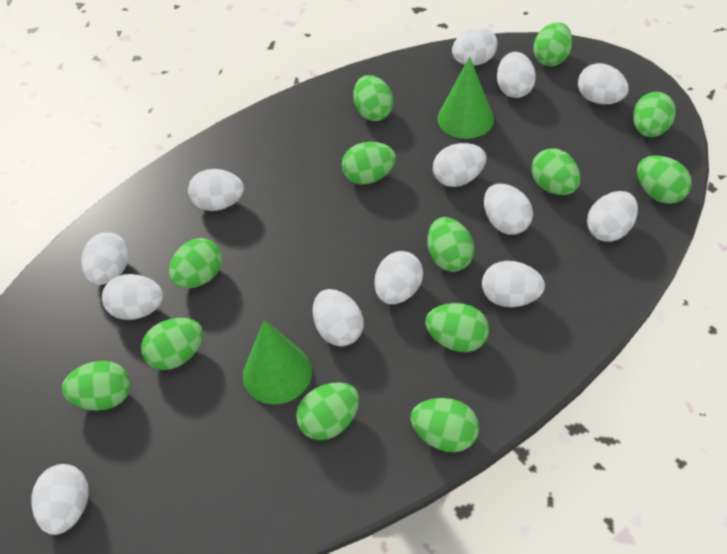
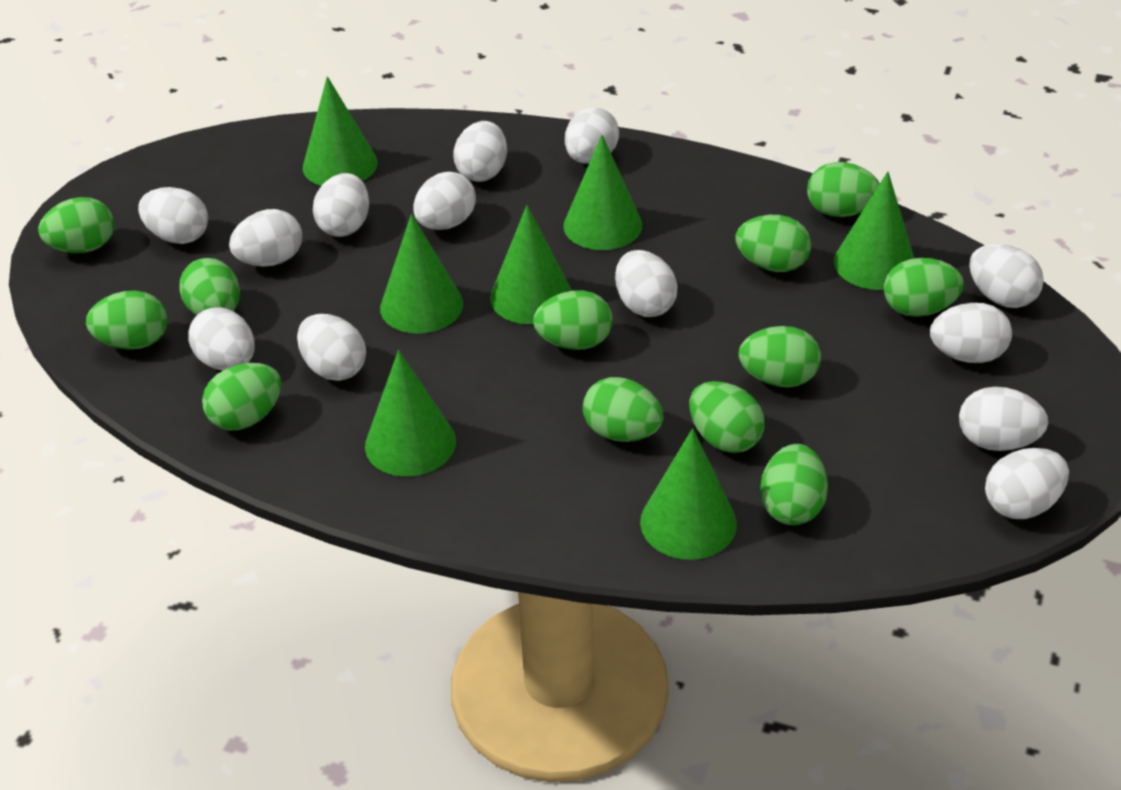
green cone: [243,320,312,404] [437,57,494,139] = 2 -> [303,76,378,186] [365,350,456,477] [380,214,463,334] [490,205,572,324] [564,135,642,250] [640,428,737,560] [834,171,915,290] = 7
green egg: [62,361,130,411] [141,318,203,370] [169,238,222,288] [296,382,359,440] [342,142,396,185] [353,75,394,121] [411,398,479,452] [425,303,489,352] [428,217,475,272] [531,148,581,195] [533,22,573,66] [633,92,676,137] [637,155,692,204] = 13 -> [38,197,114,253] [86,291,168,349] [179,258,240,316] [202,363,281,431] [533,290,613,350] [583,377,663,442] [689,381,765,453] [735,215,811,272] [738,326,821,387] [760,444,828,525] [807,162,880,217] [884,258,964,317] = 12

